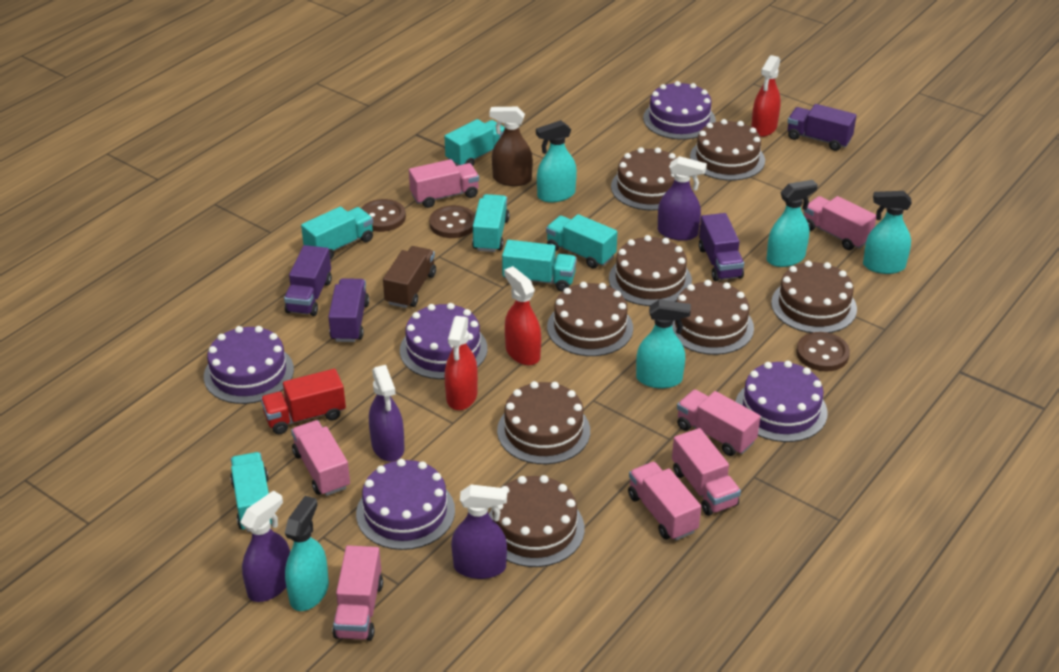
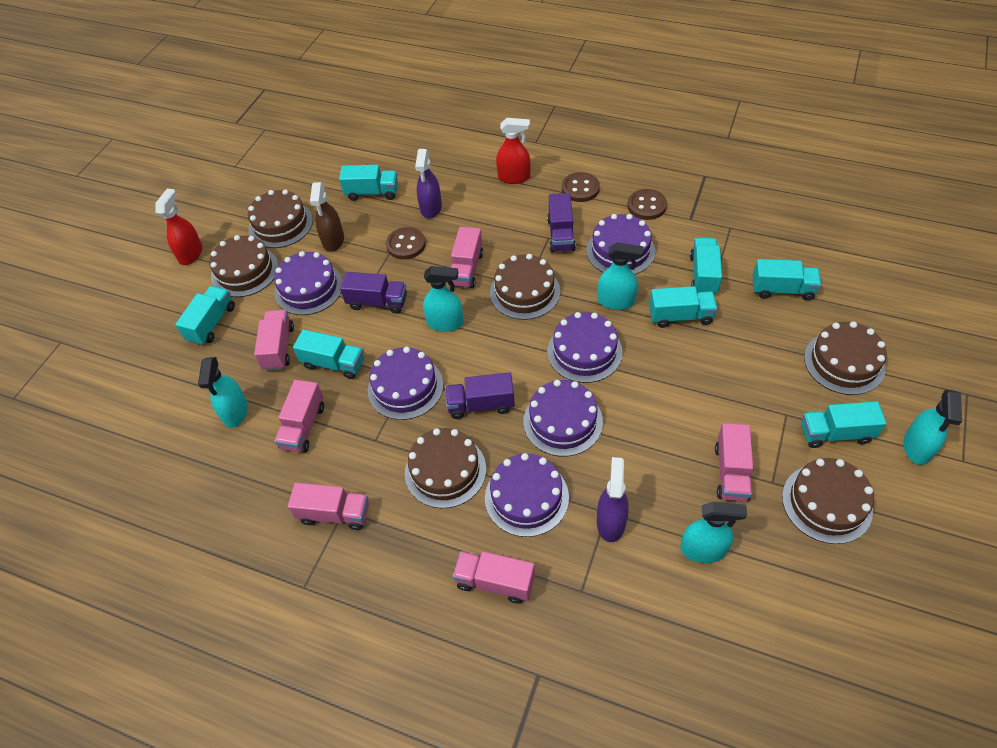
brown cake: [489,475,585,567] [497,381,590,464] [547,282,633,356] [609,235,692,306] [611,147,677,211] [672,280,754,355] [690,119,765,181] [771,261,857,333] = 8 -> [209,235,278,297] [248,190,313,248] [405,428,486,508] [490,254,560,320] [782,458,874,544] [804,321,887,395] = 6
brown truck: [383,246,436,308] = 1 -> none = 0
pink truck: [291,420,350,496] [332,545,383,641] [409,159,479,208] [628,462,701,541] [672,428,741,516] [677,389,760,456] [804,196,876,250] = 7 -> [254,310,294,371] [274,380,324,453] [288,482,369,530] [449,227,483,288] [453,551,535,604] [715,423,753,502] = 6
purple cake: [204,326,294,404] [356,459,455,550] [400,303,487,379] [643,81,716,140] [735,361,828,442] = 5 -> [274,251,343,315] [368,347,443,420] [485,453,569,537] [523,380,603,457] [547,312,623,383] [586,214,655,275] = 6
purple spray bottle: [240,490,290,602] [369,365,405,462] [451,485,507,579] [658,156,707,241] = 4 -> [415,149,442,218] [597,457,629,542] = 2
purple truck: [284,245,332,316] [328,278,369,342] [699,213,744,281] [788,104,857,151] = 4 -> [340,272,407,314] [445,372,515,419] [547,193,576,252] = 3
red spray bottle: [445,316,478,410] [504,266,541,365] [751,55,781,137] = 3 -> [155,189,202,265] [496,118,531,184] = 2
red truck: [261,369,346,434] = 1 -> none = 0
turquoise truck: [230,452,272,532] [301,206,373,260] [445,119,505,166] [472,194,510,252] [502,240,577,292] [546,214,617,269] = 6 -> [175,286,235,345] [293,329,364,379] [339,165,398,201] [649,286,718,328] [690,238,722,293] [752,259,821,301] [801,401,887,448] = 7

